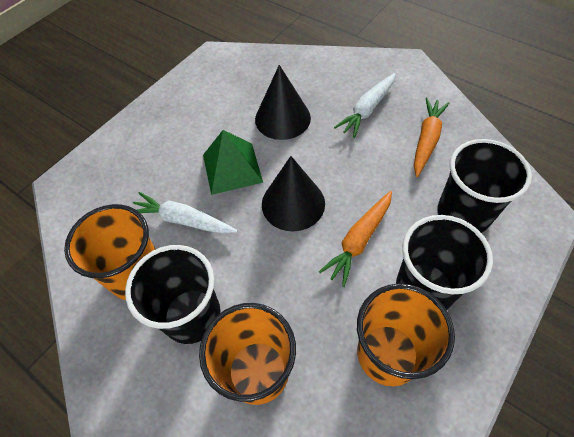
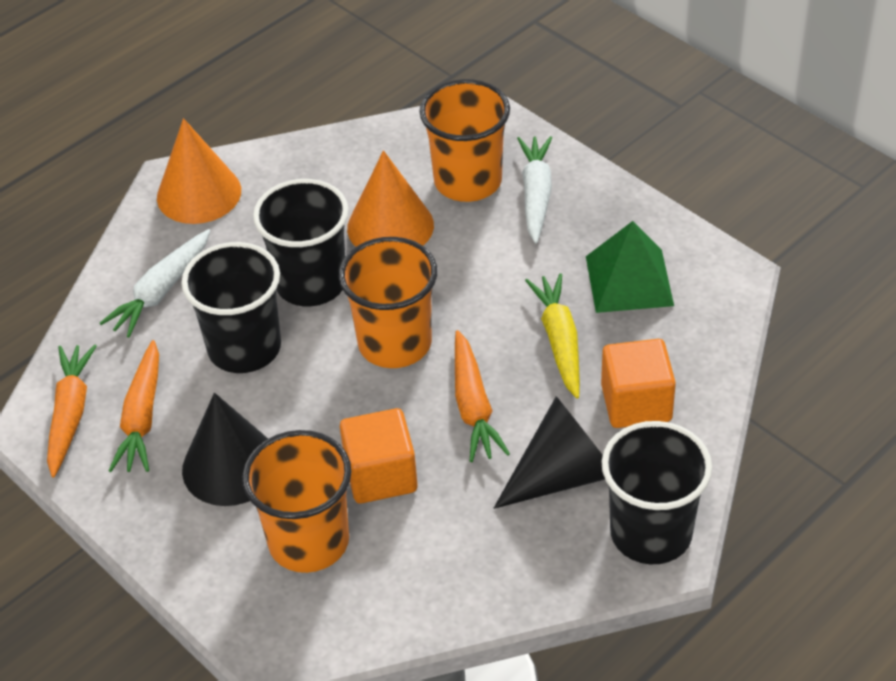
orange carrot: [319,191,392,287] [414,97,449,177] = 2 -> [47,344,97,477] [108,340,159,472] [455,330,510,462] = 3
orange cone: none = 0 -> [157,118,241,224] [347,150,434,247] = 2
orange cube: none = 0 -> [340,408,418,503] [601,339,676,428] = 2
yellow carrot: none = 0 -> [525,273,580,399] = 1

